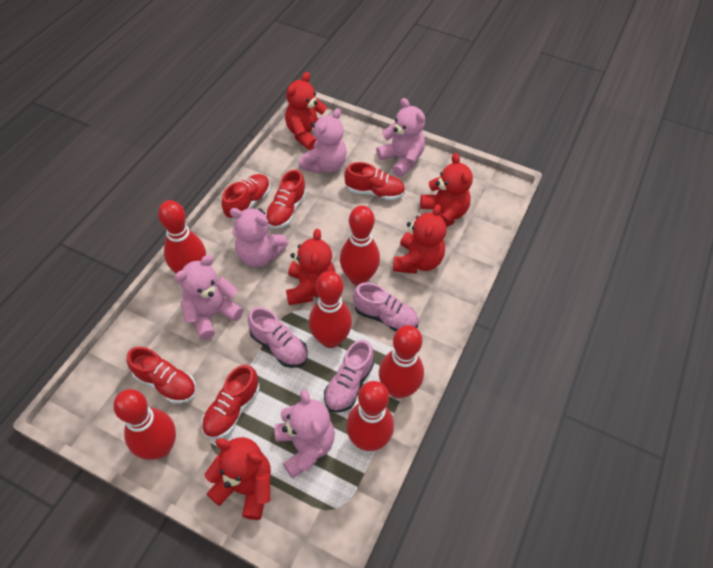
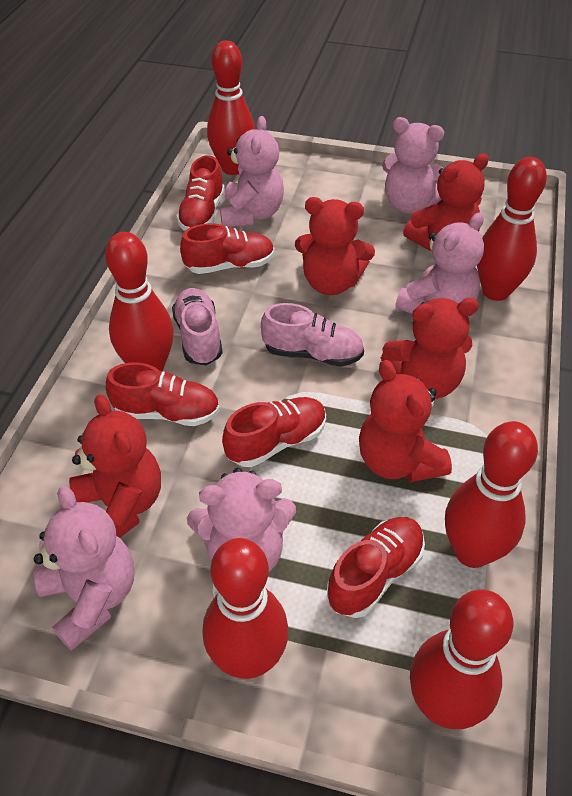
pink shoe: [248,307,308,368] [324,340,374,413] [353,283,419,331] = 3 -> [172,288,223,365] [261,303,364,367] = 2

